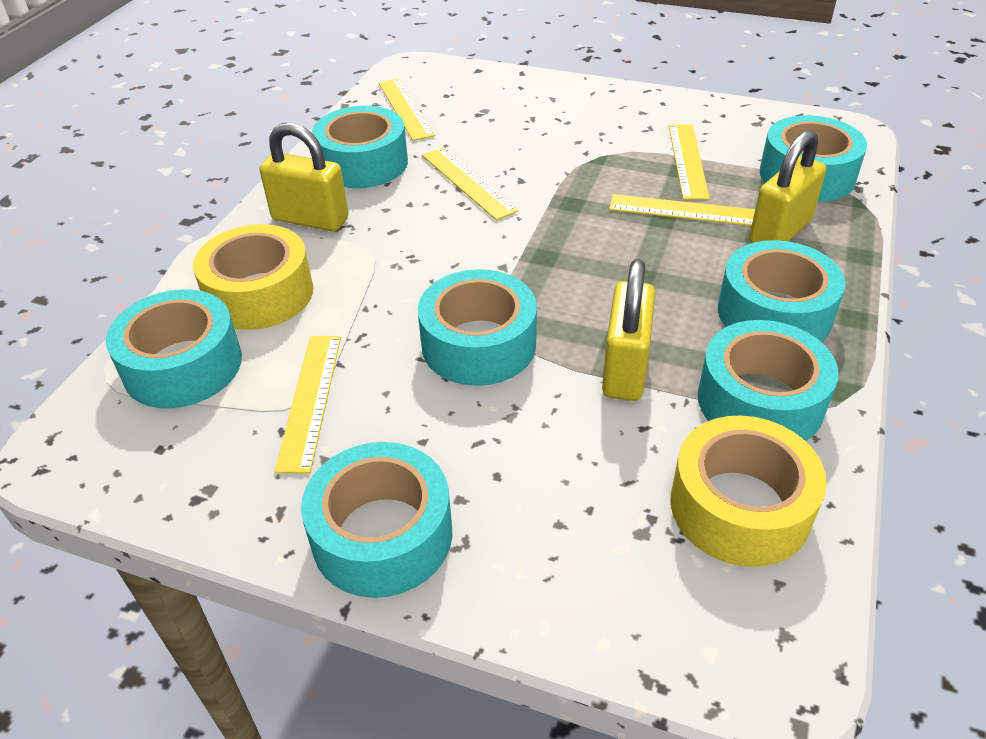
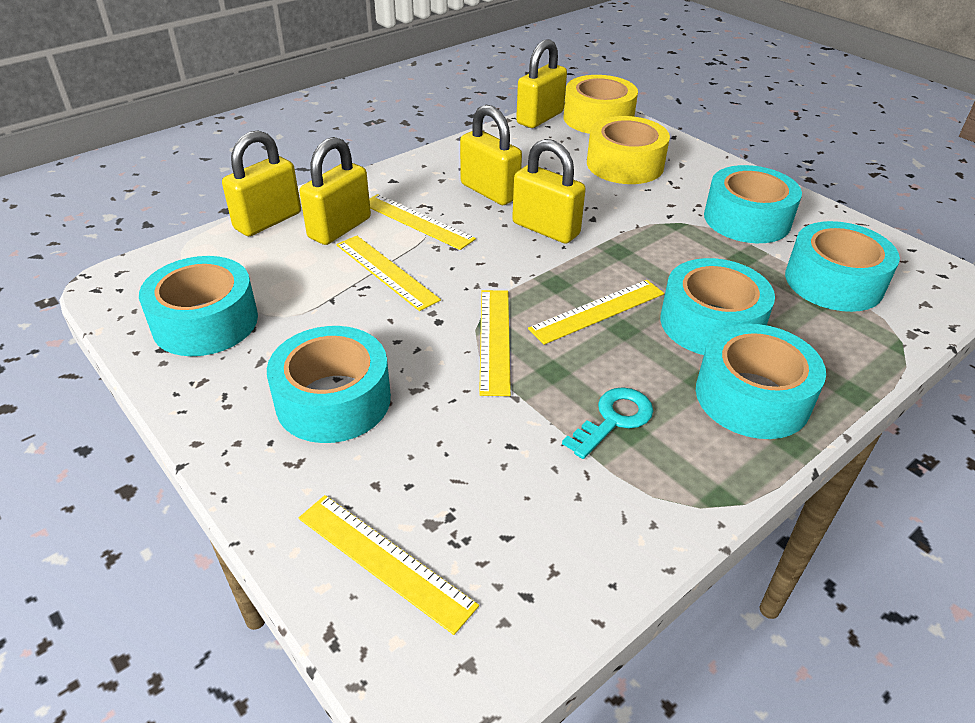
turquoise key: none = 0 -> [562,387,653,459] = 1
turquoise tape: [106,289,242,408] [301,442,452,598] [312,106,408,188] [418,269,537,386] [698,320,839,441] [718,240,846,342] [760,115,867,202] = 7 -> [139,256,258,356] [267,326,391,443] [660,258,775,355] [696,324,826,439] [704,165,802,243] [785,221,900,312] = 6
yellow padlock: [260,123,349,232] [602,259,655,401] [749,130,826,243] = 3 -> [222,130,301,236] [299,137,371,245] [460,105,522,205] [512,139,586,244] [516,39,567,128] = 5

